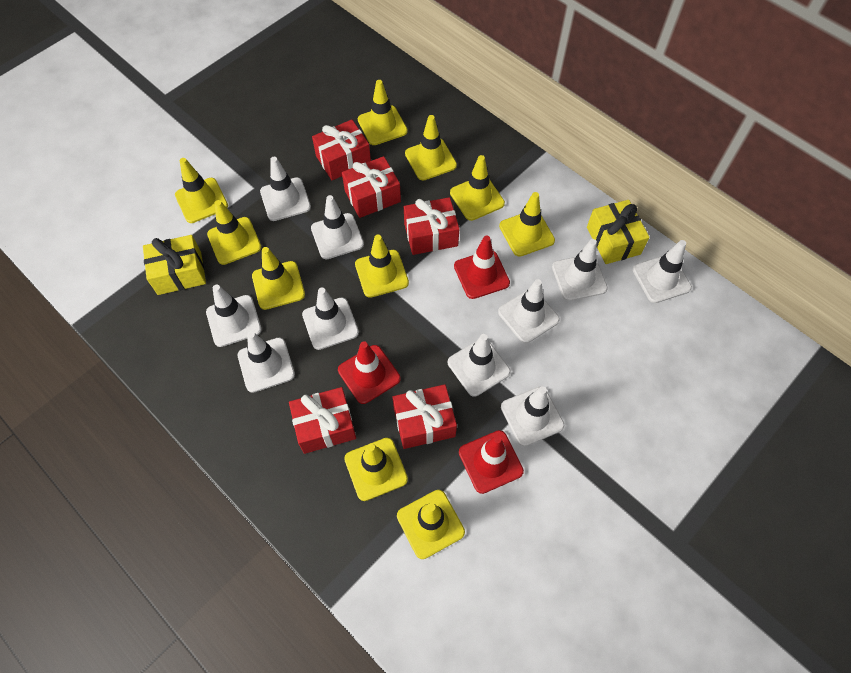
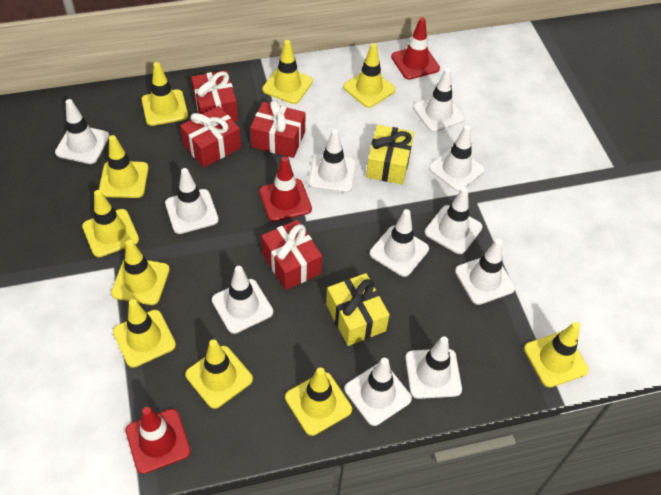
red gift: [289,387,356,454] [312,119,371,180] [342,156,401,218] [392,384,457,449] [404,197,460,255] = 5 -> [180,106,241,168] [191,70,238,121] [250,100,306,158] [261,220,322,290] = 4
white traffic cone: [206,285,262,347] [237,331,295,393] [260,157,311,221] [302,287,359,350] [311,195,364,259] [448,334,510,397] [498,279,560,343] [501,386,564,446] [552,239,608,301] [633,240,692,303] = 10 -> [55,99,110,164] [165,168,219,234] [212,266,273,334] [308,129,356,193] [344,358,412,426] [370,209,429,277] [405,336,462,399] [413,68,465,132] [425,187,482,254] [429,125,485,191] [455,239,515,305] = 11

